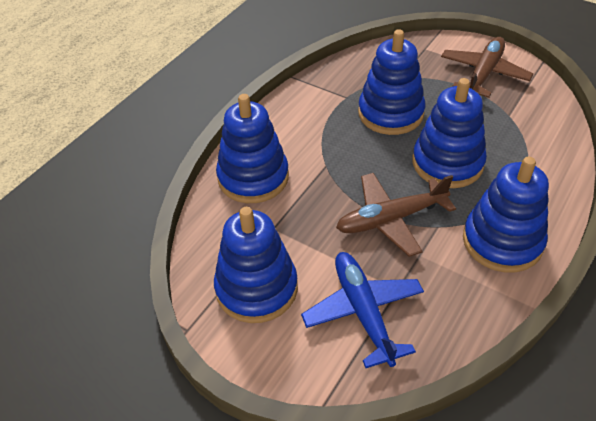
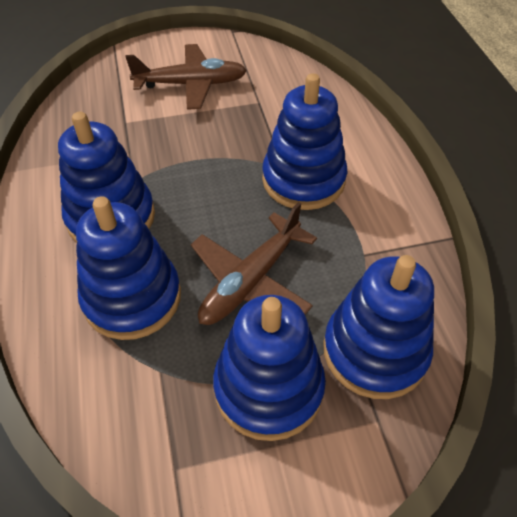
blue plane: [301,252,424,368] = 1 -> none = 0

